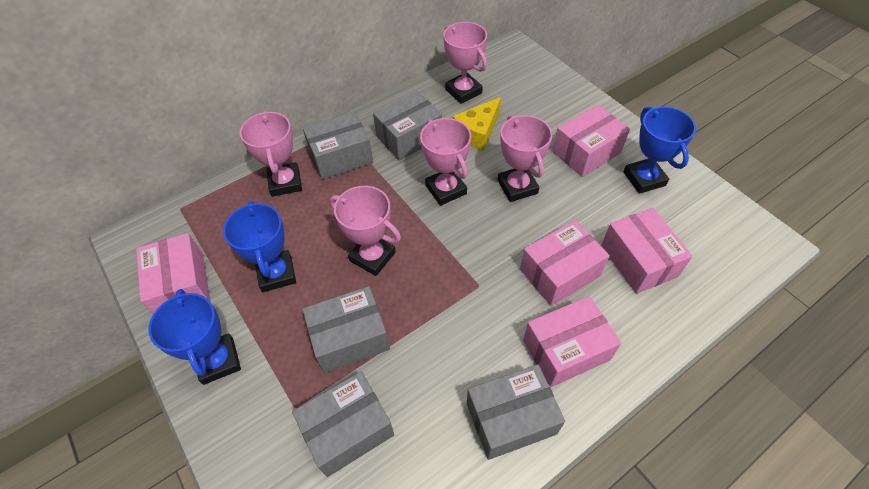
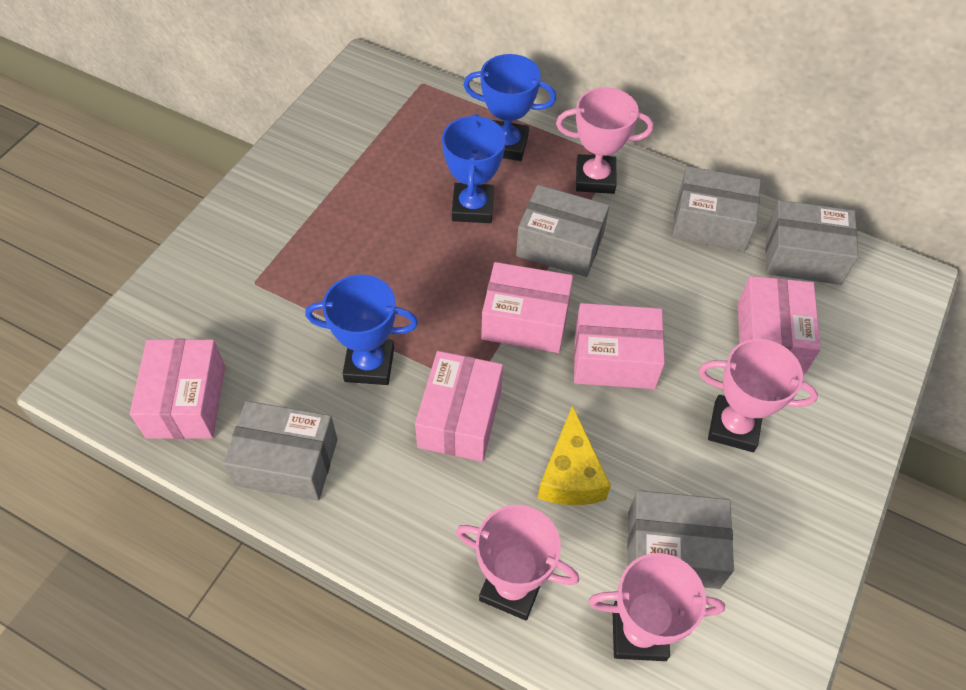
pink trophy: [240,111,302,197] [330,186,401,276] [420,118,471,206] [443,22,487,104] [498,115,552,202] = 5 -> [456,505,579,620] [556,87,653,194] [589,553,725,661] [699,339,818,452] = 4

